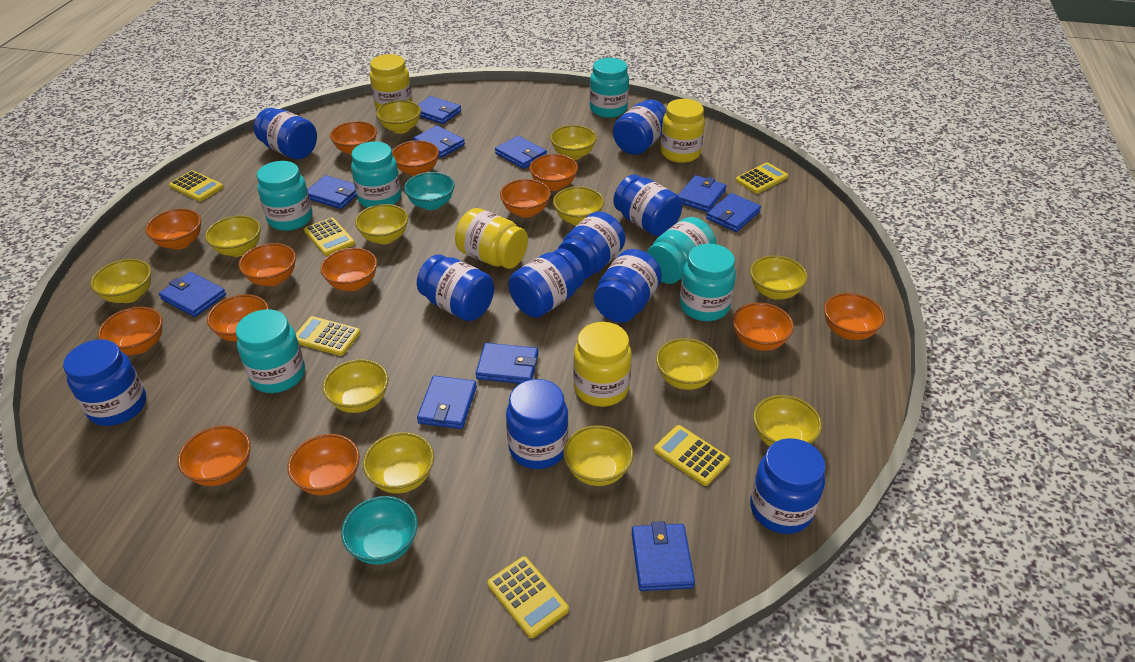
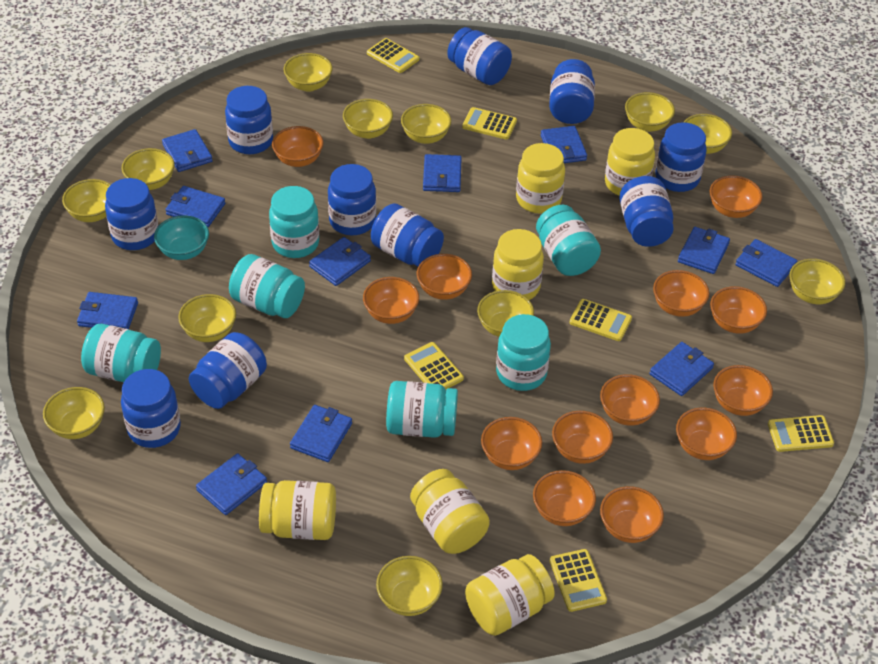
blue wallet: [159,272,226,317] [308,175,357,209] [413,125,465,157] [417,376,477,429] [418,96,461,124] [476,343,538,384] [495,136,547,169] [632,521,695,591] [678,175,727,212] [706,193,761,232] = 10 -> [77,292,138,329] [162,129,213,172] [165,186,225,227] [196,453,267,515] [290,405,352,462] [309,237,371,286] [423,154,462,192] [541,126,587,163] [650,342,714,396] [678,227,730,274] [735,239,798,287] = 11
turquoise bowl: [341,496,418,565] [404,172,455,210] = 2 -> [154,215,209,260] = 1
yellow jar: [370,54,413,109] [455,208,528,269] [573,322,632,407] [660,99,705,163] = 4 -> [259,480,336,540] [410,469,490,554] [465,554,555,636] [492,229,544,300] [516,143,565,214] [605,128,655,196] = 6

